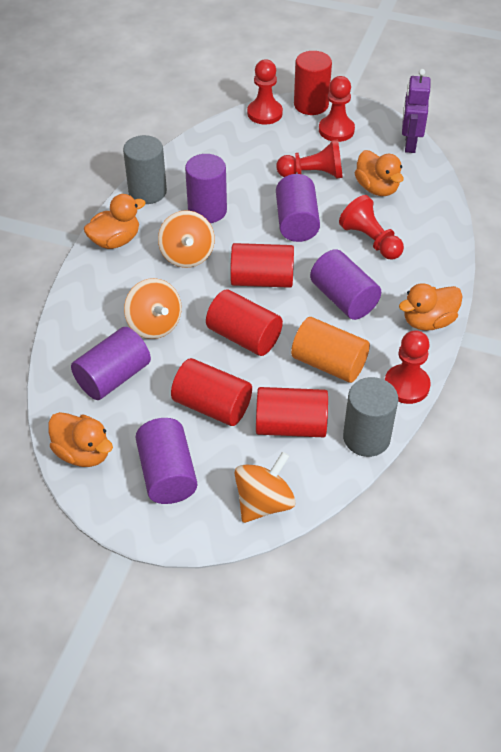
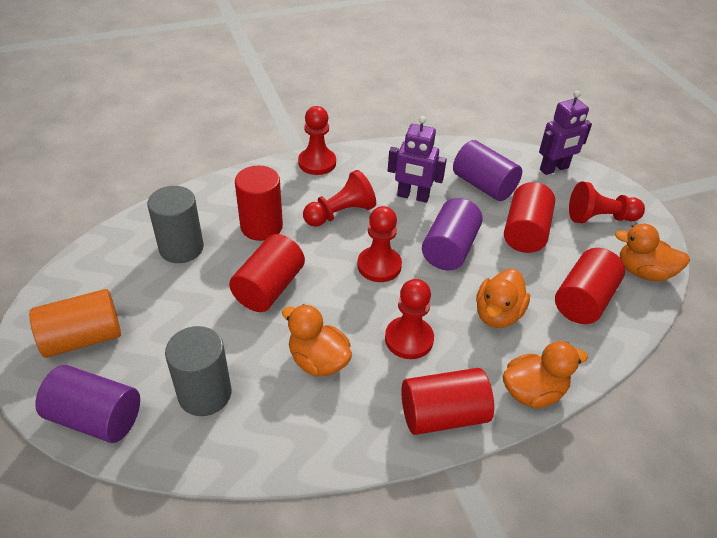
orange spinning top: [124,278,182,339] [158,211,215,268] [235,452,296,523] = 3 -> none = 0
purple cylinder: [71,327,151,400] [135,418,197,504] [185,154,227,223] [276,174,320,242] [310,249,381,320] = 5 -> [35,365,140,443] [422,198,483,270] [453,140,522,201] = 3
purple robot: [402,69,431,153] = 1 -> [388,116,447,203] [539,91,592,175] = 2

